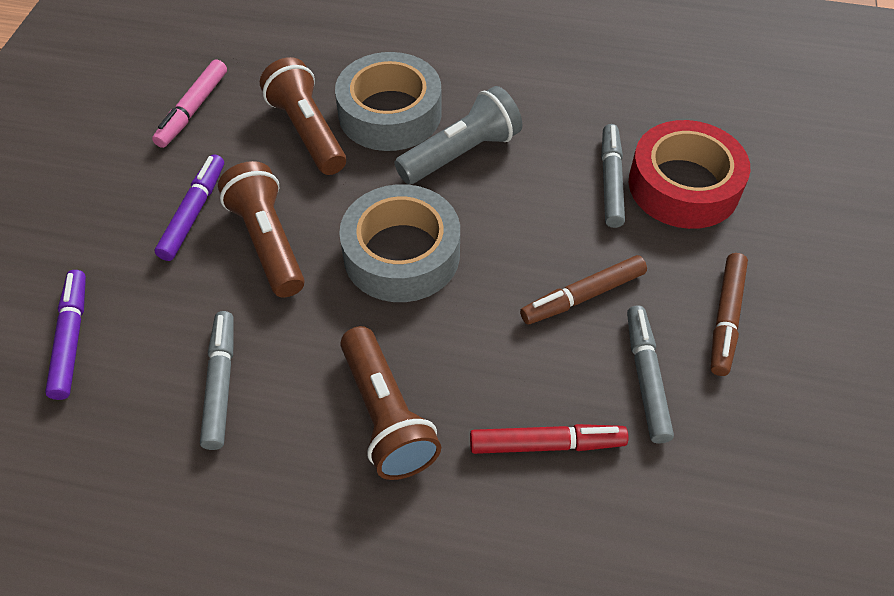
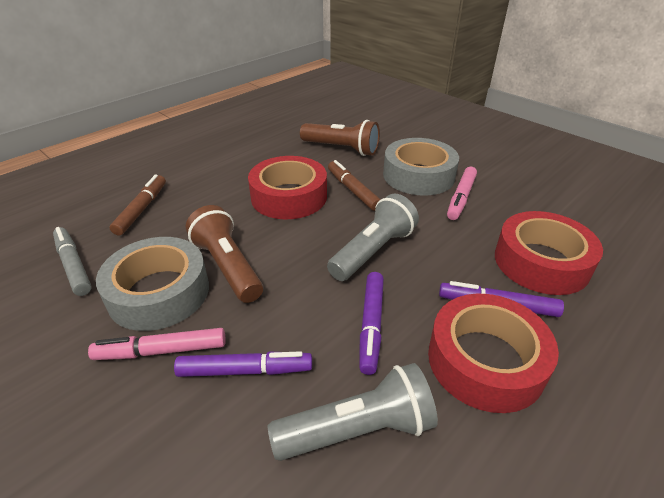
brown flashlight: [218,161,305,298] [260,57,346,175] [340,326,441,480] = 3 -> [186,205,263,303] [300,120,380,156] = 2
grey flashlight: [394,86,522,184] = 1 -> [268,363,438,461] [327,194,419,281] = 2
grey marker: [200,311,233,450] [601,124,625,228] [627,305,674,443] = 3 -> [53,227,92,296] = 1
pink marker: [152,59,227,148] = 1 -> [88,328,226,360] [447,167,477,220] = 2
purple marker: [45,270,86,400] [155,154,224,261] = 2 -> [174,351,312,377] [359,272,384,375] [439,281,564,317] = 3
red marker: [470,424,628,454] = 1 -> none = 0
red tape: [629,120,750,229] = 1 -> [248,156,327,219] [428,294,559,413] [495,211,603,295] = 3

